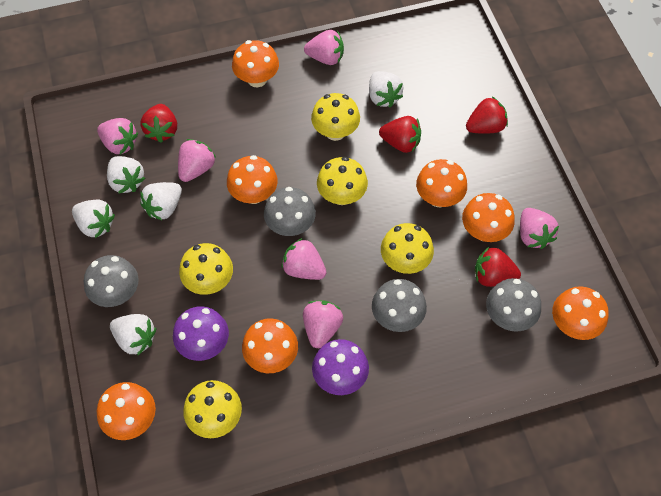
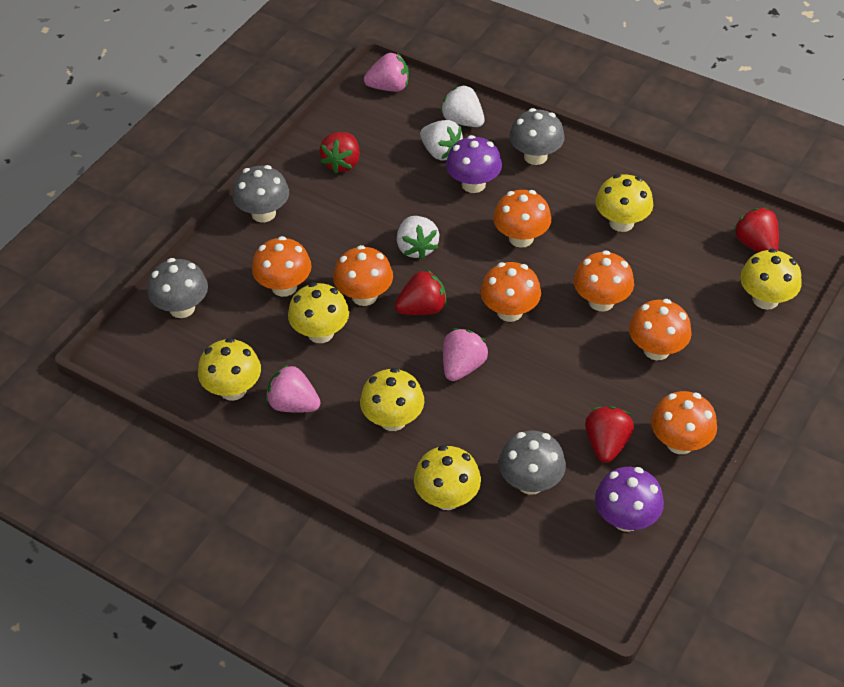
pink strawberry: [97,118,138,154] [178,139,216,182] [281,238,327,280] [303,300,343,348] [304,30,344,65] [520,208,559,249] = 6 -> [266,365,321,413] [364,53,409,92] [443,328,488,381] = 3
white strawberry: [72,199,115,238] [107,156,146,194] [110,314,156,356] [140,182,182,220] [369,71,403,108] = 5 -> [397,216,439,260] [420,120,463,161] [440,85,485,127] = 3
yellow mushroom: [179,243,233,295] [183,380,242,438] [311,93,360,141] [317,157,368,205] [381,223,434,274] = 5 -> [198,338,261,401] [288,282,349,343] [360,368,424,431] [414,445,481,510] [595,174,653,232] [740,248,802,310] = 6

